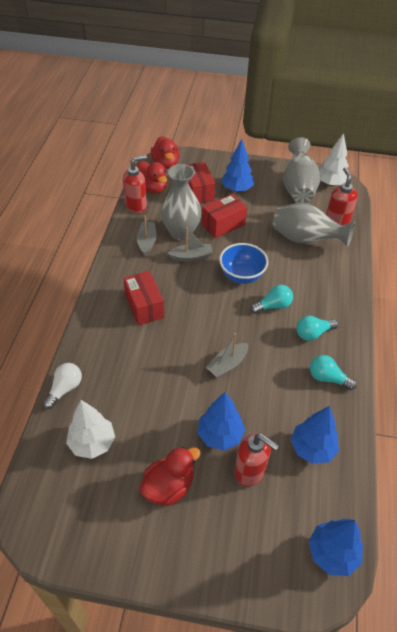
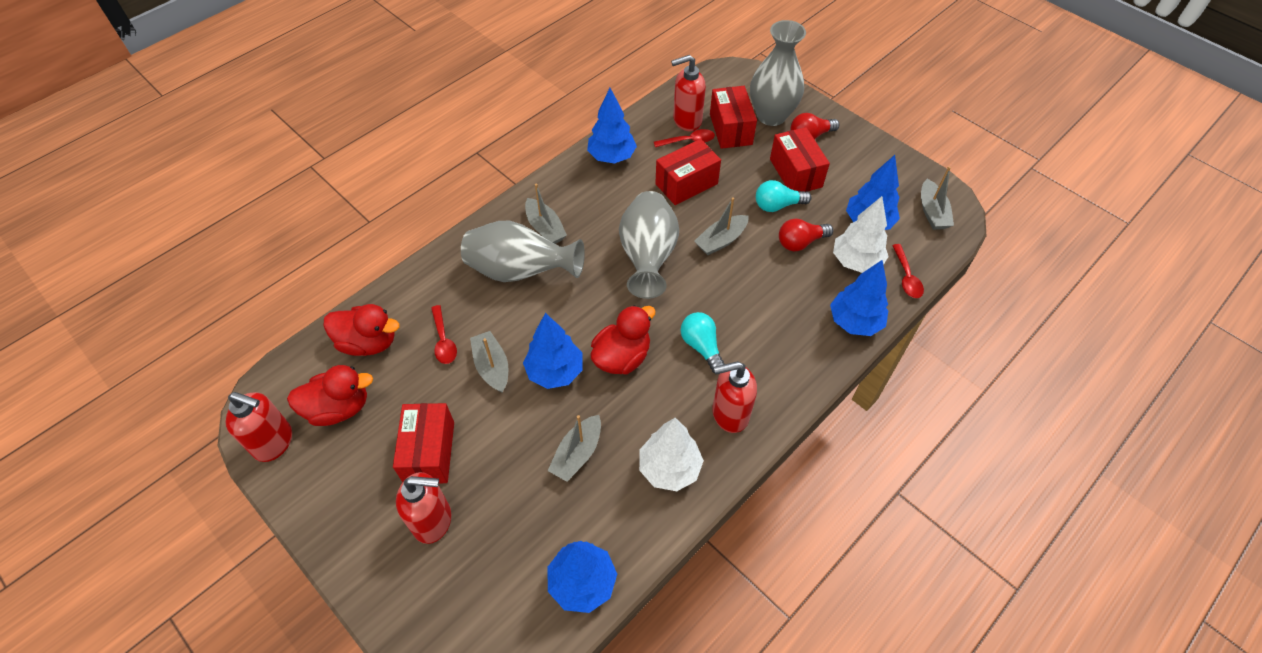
blue bowl: [219,243,268,284] = 1 -> none = 0
blue tree: [198,392,245,451] [221,139,254,192] [291,406,339,464] [309,519,363,576] = 4 -> [523,313,582,389] [547,541,617,613] [587,88,637,164] [830,260,888,336] [846,155,900,230] = 5
grey boat: [137,215,156,256] [167,227,213,262] [206,333,248,378] = 3 -> [470,331,508,393] [525,184,567,244] [548,415,601,482] [694,197,749,255] [921,166,954,230] = 5
red box: [123,271,164,326] [188,162,215,204] [202,194,247,238] = 3 -> [393,403,454,483] [655,139,721,205] [710,86,757,149] [770,127,830,192] = 4
red light bulb: none = 0 -> [779,219,833,251] [791,113,839,140] = 2
red soap dispenser: [123,155,147,213] [234,433,279,487] [326,167,358,225] = 3 -> [225,392,292,462] [396,472,451,544] [671,55,706,131] [712,361,757,433] = 4
red spoon: none = 0 -> [431,305,457,364] [654,129,715,147] [892,244,924,298] = 3
turquoise light bulb: [250,285,293,314] [297,316,338,341] [310,355,357,390] = 3 -> [681,312,724,373] [756,180,812,212] = 2
white light bulb: [43,363,82,409] = 1 -> none = 0

